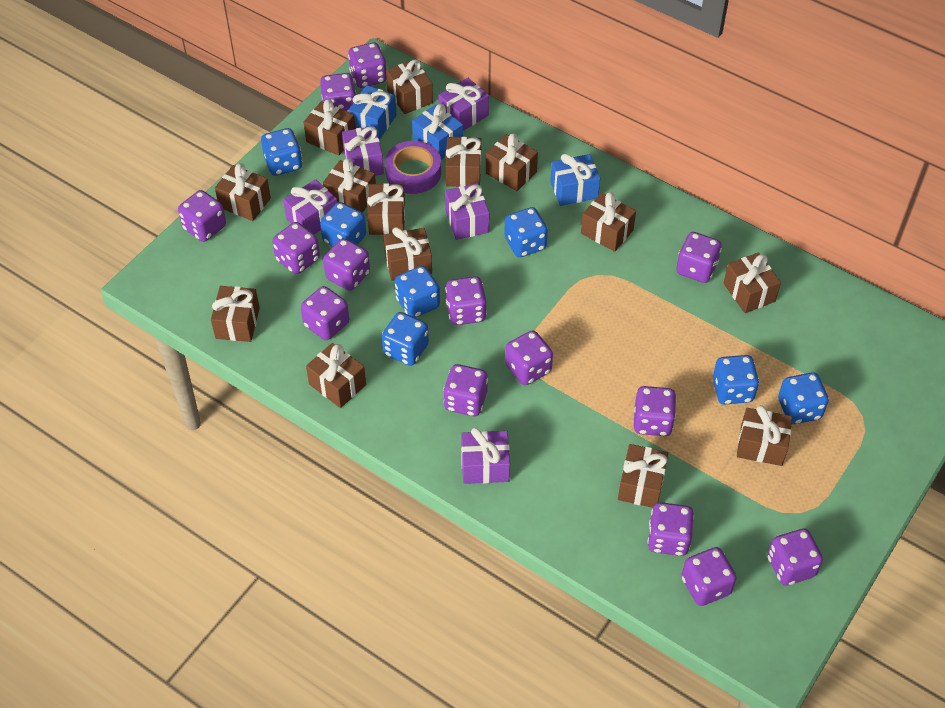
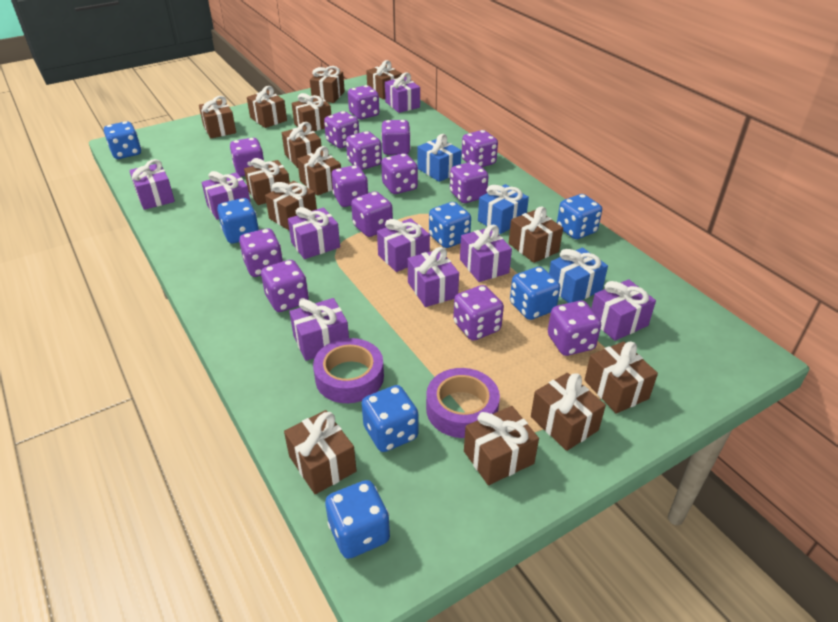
purple gift: [283,179,337,234] [342,126,384,176] [438,78,489,131] [445,183,489,240] [461,428,510,484] = 5 -> [129,159,175,210] [202,171,251,220] [288,207,340,259] [289,298,349,361] [377,218,430,272] [385,73,420,113] [408,247,459,307] [460,225,512,282] [591,279,656,341] = 9
purple tape: [385,141,441,194] = 1 -> [313,338,384,403] [426,368,500,438] = 2

